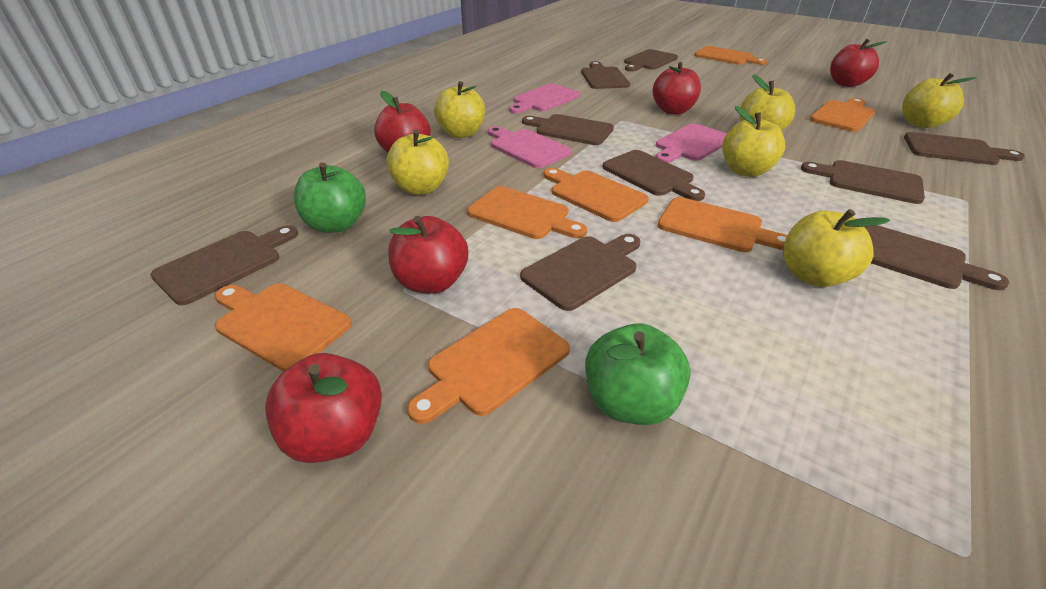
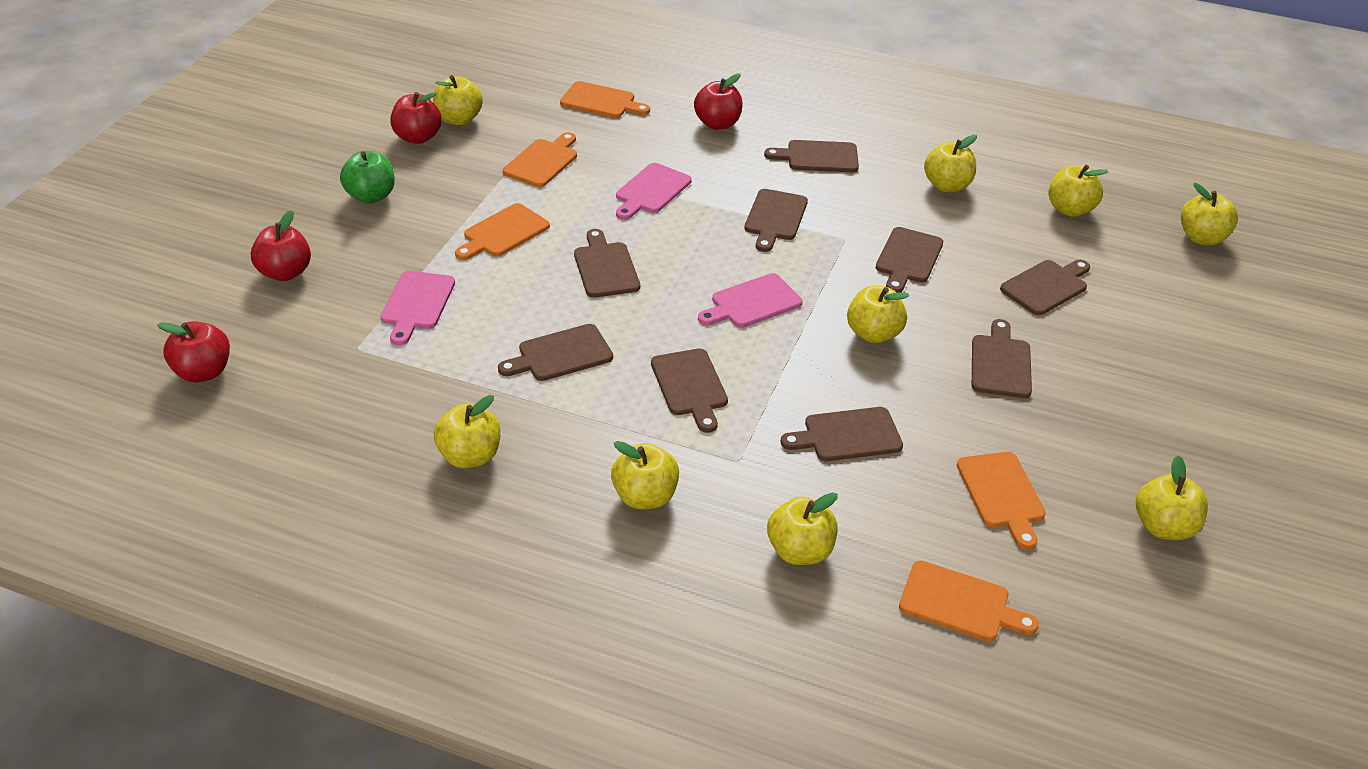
green apple: [294,162,366,233] [585,323,691,425] = 2 -> [340,151,395,203] = 1
orange cutting board: [215,283,352,372] [407,308,570,424] [467,186,587,239] [543,168,649,222] [658,197,787,252] [694,46,767,65] [810,98,876,132] = 7 -> [455,203,550,260] [503,132,577,187] [560,81,650,118] [899,560,1039,642] [957,452,1046,550] = 5
red apple: [265,353,382,463] [374,91,431,152] [388,216,468,294] [653,62,701,115] [830,39,888,87] = 5 -> [157,321,230,382] [251,210,311,281] [390,92,442,144] [694,73,743,130] = 4
yellow apple: [386,130,449,195] [434,81,485,138] [722,106,785,177] [740,74,795,131] [783,209,890,287] [902,73,977,128] = 6 -> [433,75,483,125] [434,395,501,468] [611,441,679,509] [767,492,838,565] [847,286,909,343] [924,135,977,192] [1049,165,1109,217] [1136,455,1208,540] [1181,183,1238,246] = 9

